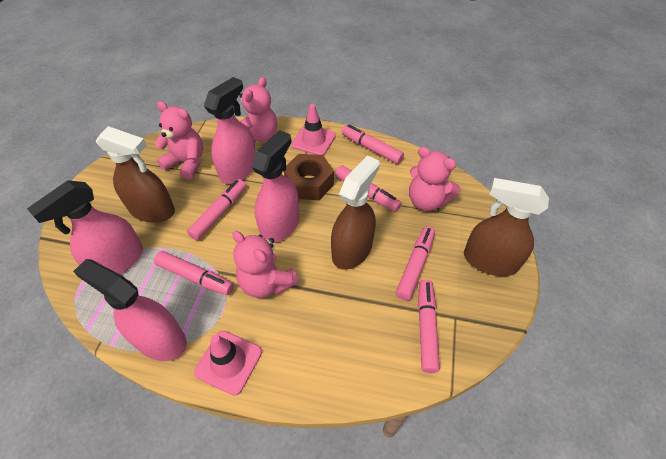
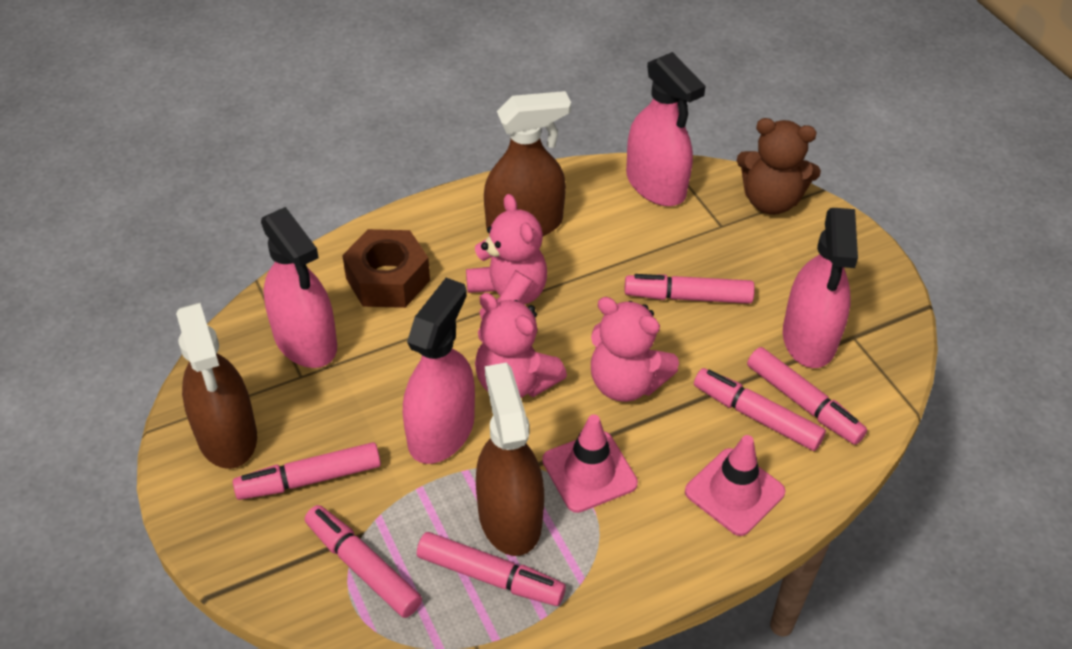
brown teddy bear: none = 0 -> [737,118,821,215] = 1
pink teddy bear: [154,101,203,180] [232,231,299,298] [239,77,277,144] [409,147,461,211] = 4 -> [466,194,547,319] [475,293,567,398] [591,297,679,402] = 3

